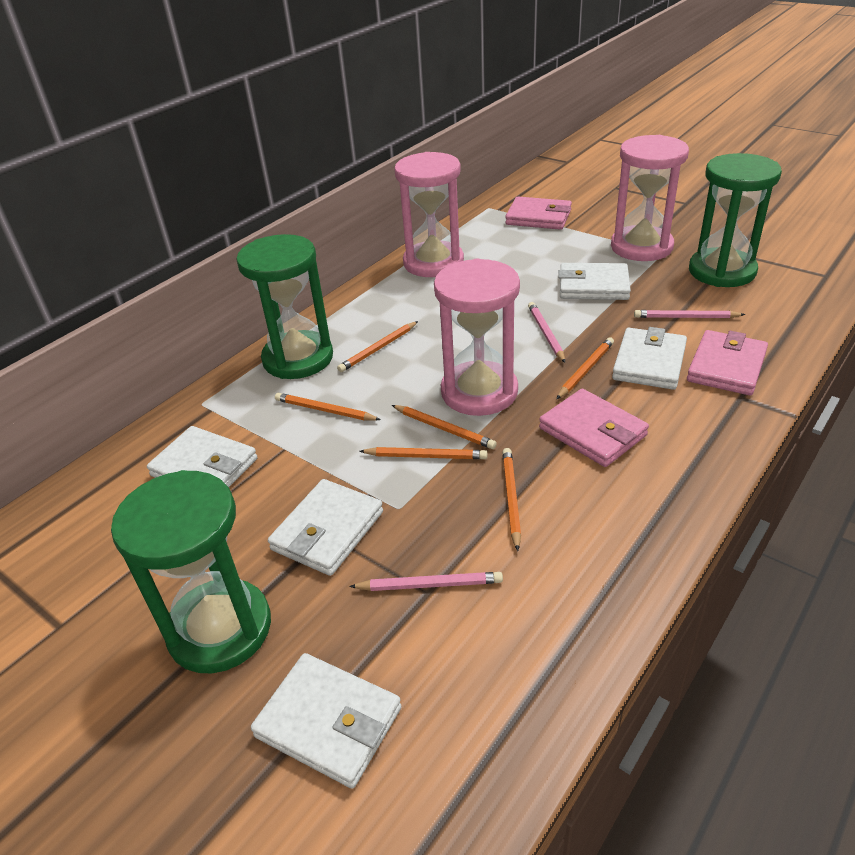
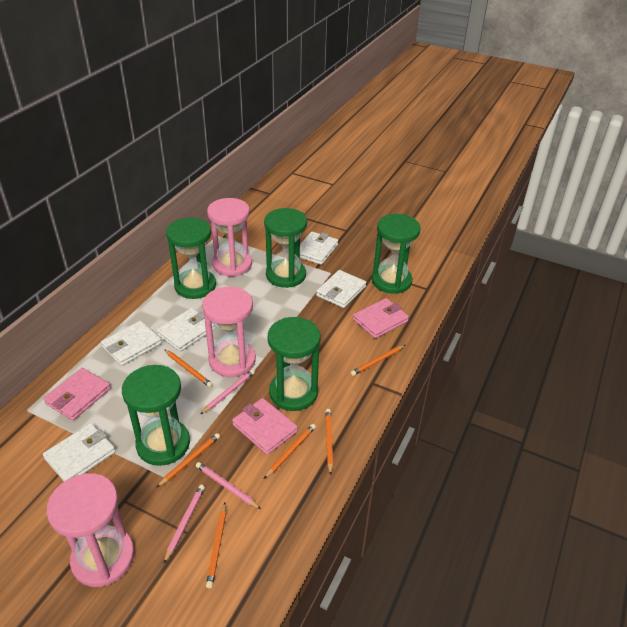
green hourglass: [111,470,271,673] [236,234,333,379] [689,153,782,287] = 3 -> [122,365,190,466] [166,218,216,299] [264,208,307,288] [268,317,320,411] [372,214,421,294] = 5

